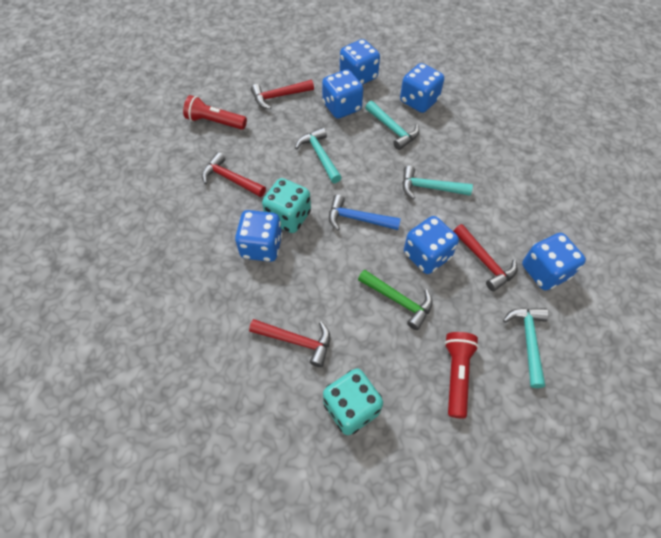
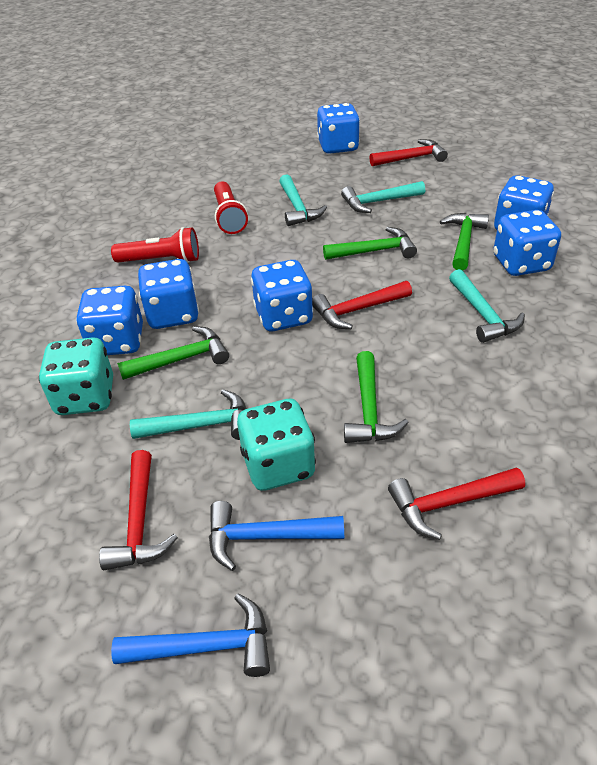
blue hammer: [329,194,401,231] = 1 -> [111,593,270,677] [209,501,344,571] = 2
green hammer: [358,269,433,330] = 1 -> [117,326,229,380] [323,227,417,260] [344,351,409,443] [440,213,489,271] = 4

